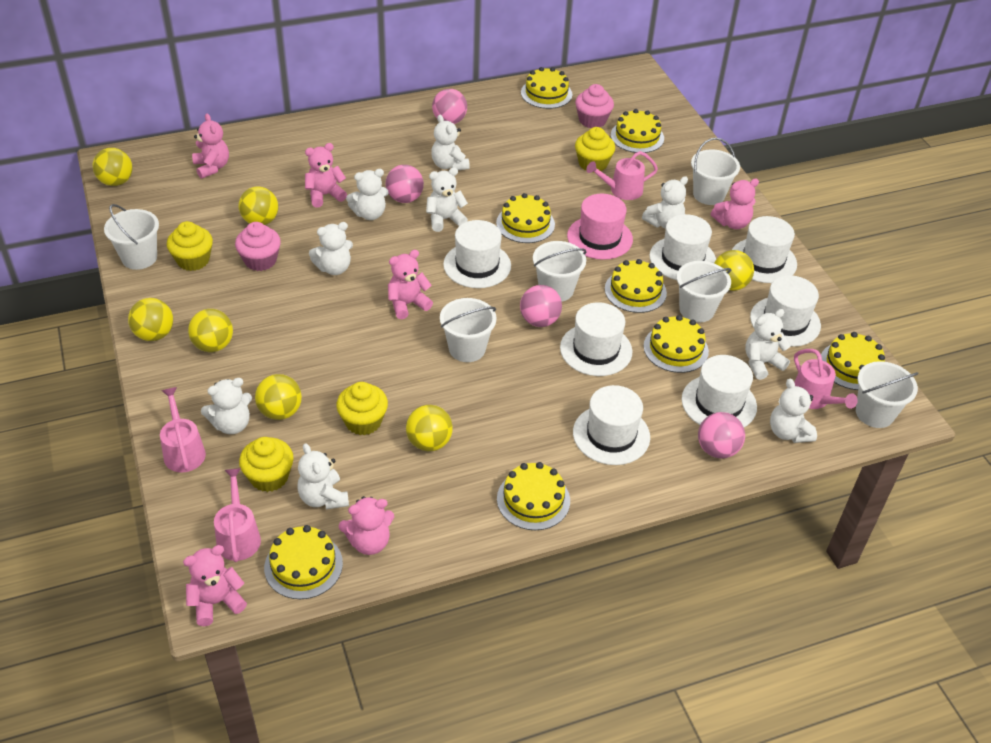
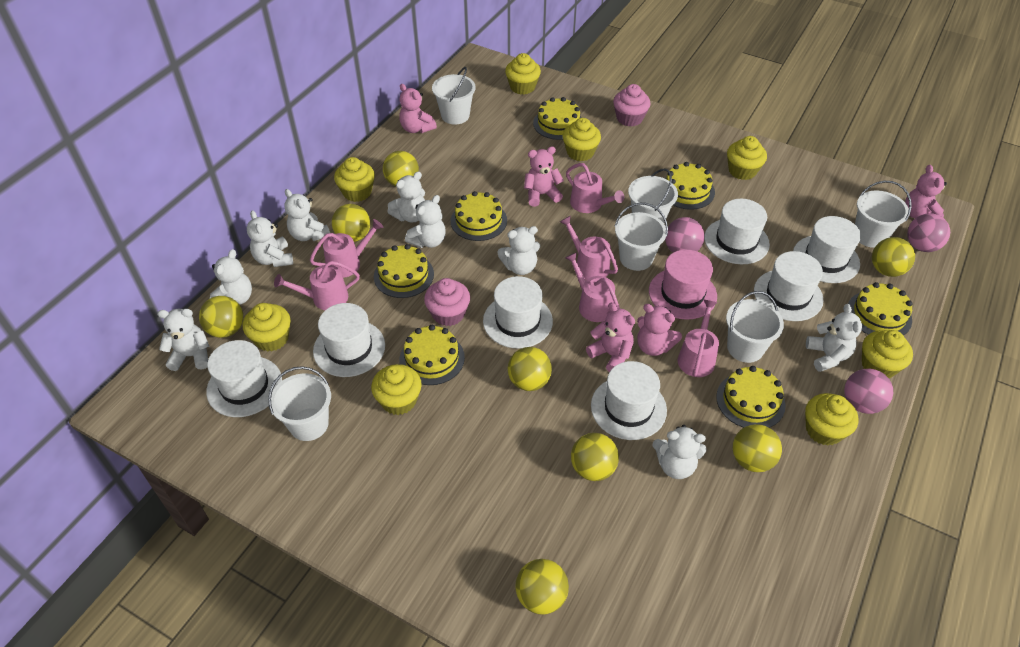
pink ball: [386,165,424,203] [432,89,467,124] [520,285,562,327] [698,412,745,459] = 4 -> [665,217,705,253] [844,369,893,414] [907,213,950,252] = 3
pink teddy bear: [183,545,247,626] [192,113,229,179] [305,143,347,207] [339,496,394,555] [388,250,433,319] [711,179,759,229] = 6 -> [399,84,437,133] [524,147,564,207] [586,303,635,372] [637,304,682,356] [905,165,947,218] = 5
pink watering can: [160,387,206,472] [214,468,261,562] [586,151,658,200] [794,349,858,409] = 4 -> [274,261,360,310] [309,219,384,278] [560,216,618,280] [565,252,620,322] [566,163,624,213] [678,300,719,377] = 6
yellow ball: [93,148,132,186] [128,298,173,341] [188,309,233,352] [238,187,278,225] [255,374,302,420] [406,405,453,451] [714,250,754,291] = 7 -> [199,296,243,338] [332,204,370,242] [383,151,419,186] [508,347,552,391] [515,559,569,615] [571,433,619,481] [733,424,782,472] [872,237,915,277] = 8
yellow cake: [264,525,343,599] [496,193,555,243] [497,462,570,530] [521,67,572,109] [605,259,667,313] [611,109,664,153] [643,315,709,373] [821,332,885,390] = 8 -> [374,244,434,298] [399,325,465,385] [451,191,507,241] [533,97,582,140] [665,162,715,210] [716,366,786,428] [848,282,913,335] = 7
yellow cupcake: [167,221,213,271] [239,437,294,492] [336,382,388,435] [575,127,615,171] = 4 -> [243,303,291,352] [334,157,375,202] [371,364,422,415] [505,53,541,95] [562,118,601,161] [727,136,767,180] [805,393,858,446] [862,330,913,378] = 8

